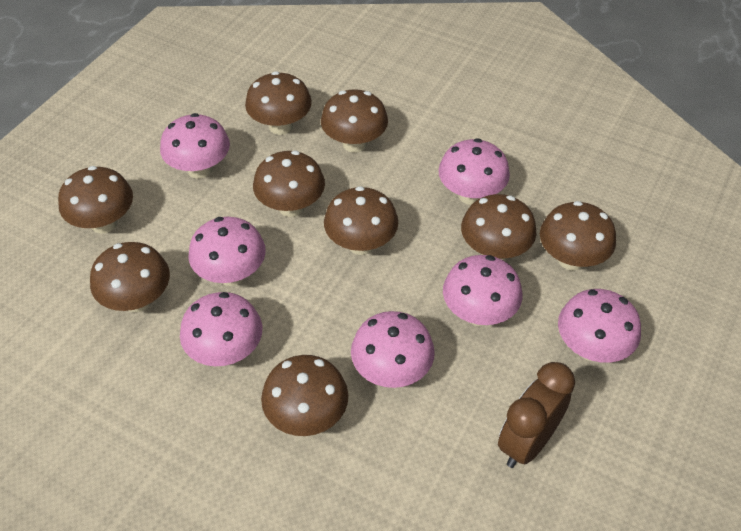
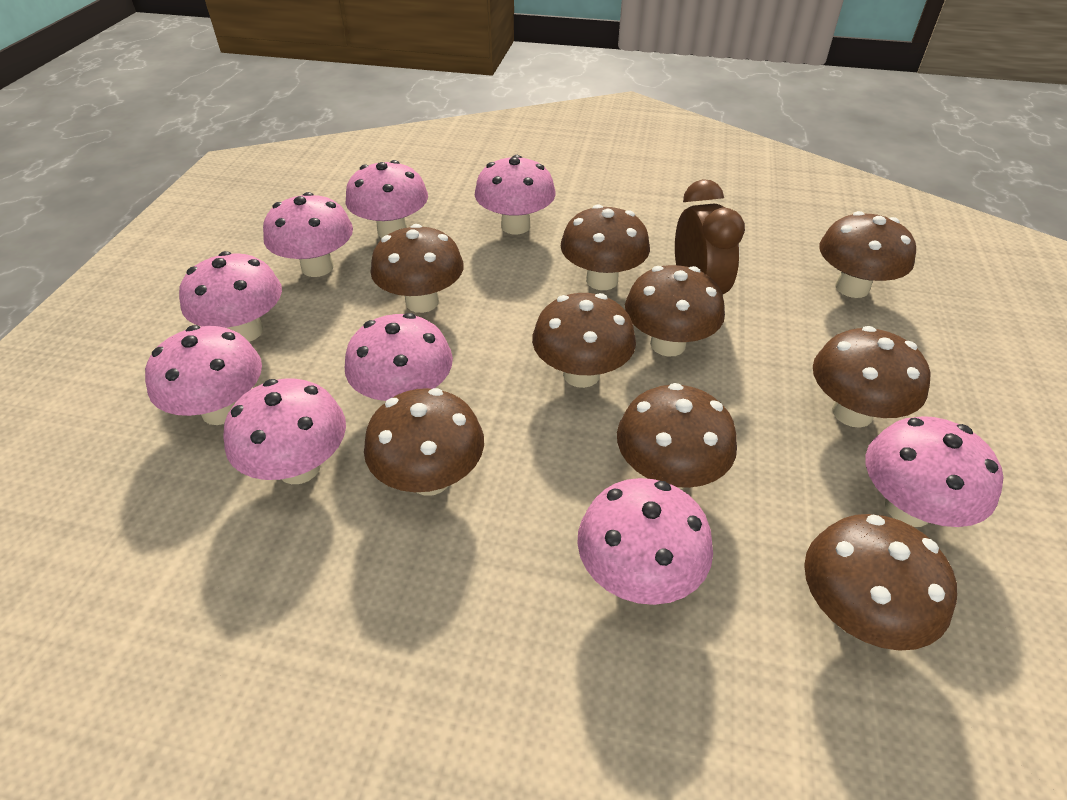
pink mushroom: [160,113,230,179] [180,292,262,366] [189,217,266,286] [351,311,435,388] [438,138,510,205] [443,255,523,326] [558,289,641,363] = 7 -> [145,325,262,425] [179,251,282,342] [223,378,346,484] [263,192,353,277] [345,313,453,401] [346,160,428,238] [475,155,556,234] [577,478,713,605] [866,416,1004,527] = 9

